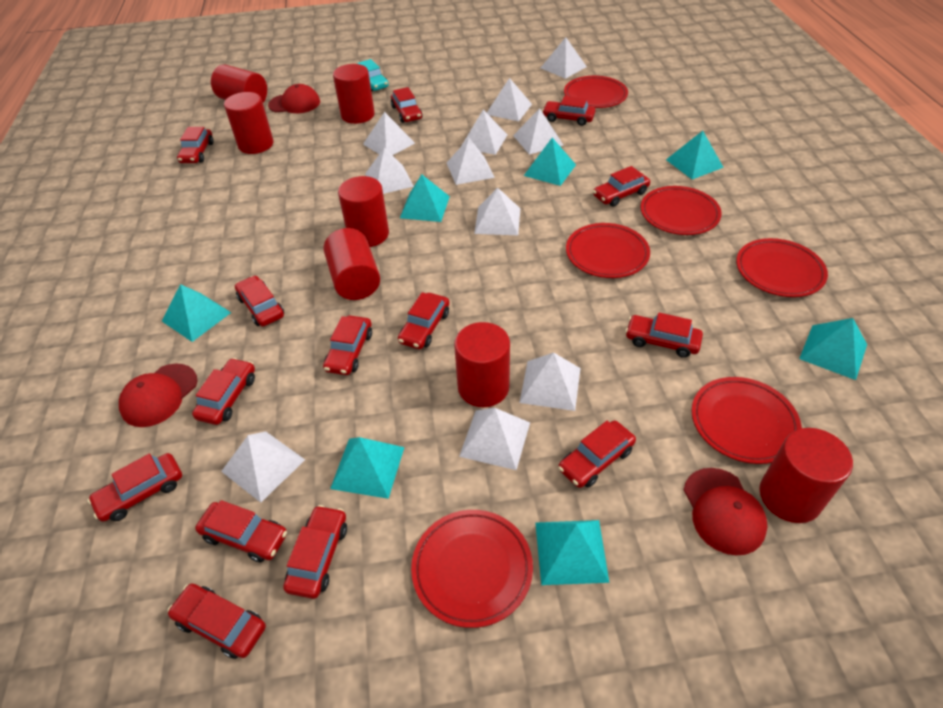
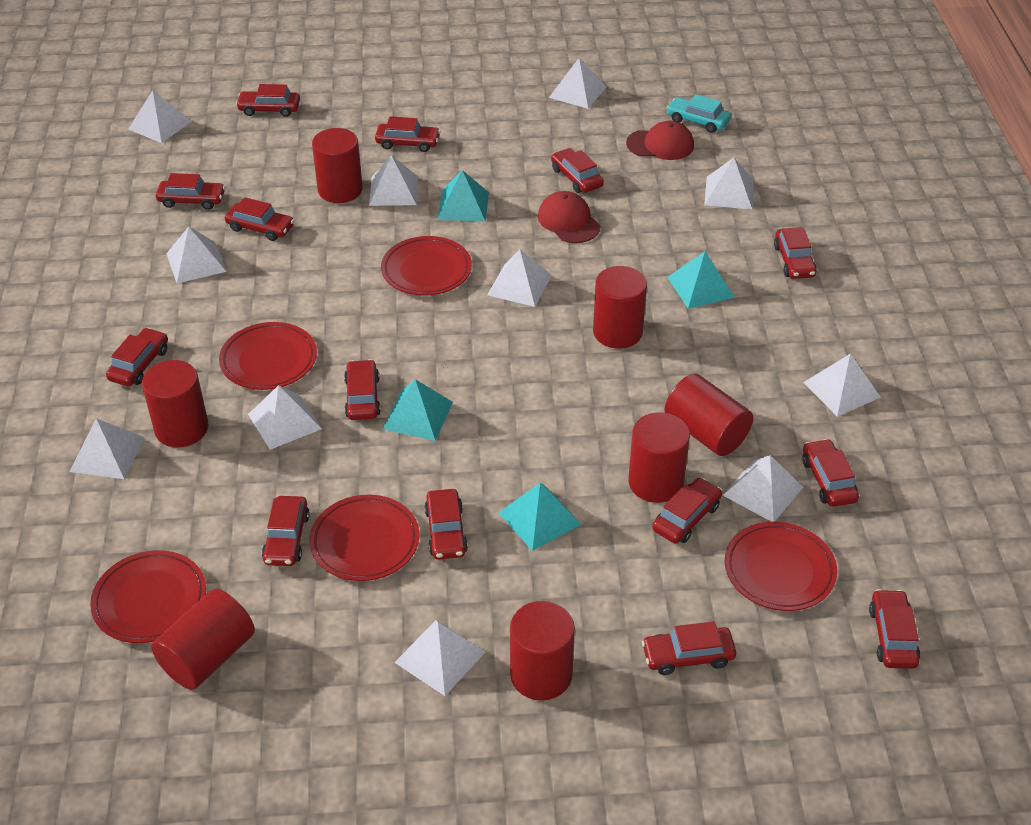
red cap: [119,364,197,427] [268,84,320,113] [684,468,768,555] = 3 -> [538,191,600,243] [626,121,694,160] = 2
red plate: [411,510,533,628] [564,76,628,108] [566,223,650,278] [641,186,722,235] [692,377,802,464] [736,238,828,297] = 6 -> [90,550,206,643] [219,322,317,390] [309,495,419,581] [381,236,472,296] [725,522,837,611] = 5
turquoise pyramid: [162,284,231,342] [330,437,404,499] [400,174,450,222] [524,138,576,186] [535,520,609,585] [666,131,724,179] [799,318,867,380] = 7 -> [382,379,453,441] [437,170,489,222] [498,482,581,551] [667,251,735,309] = 4

